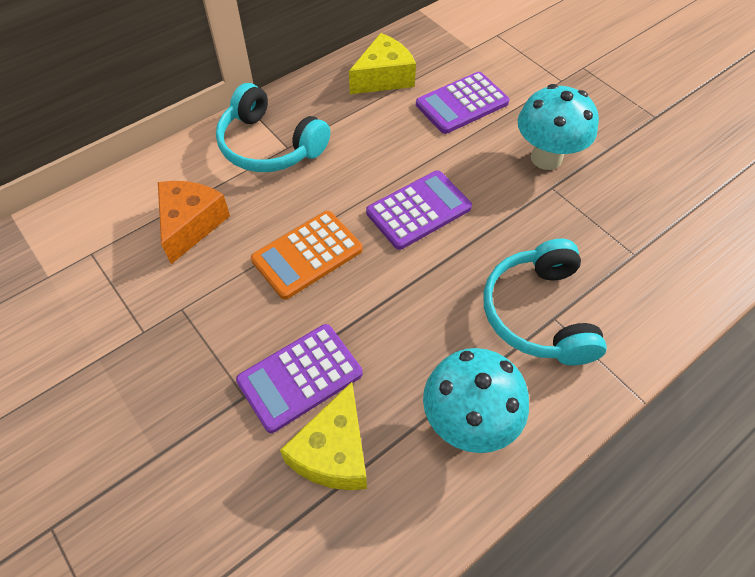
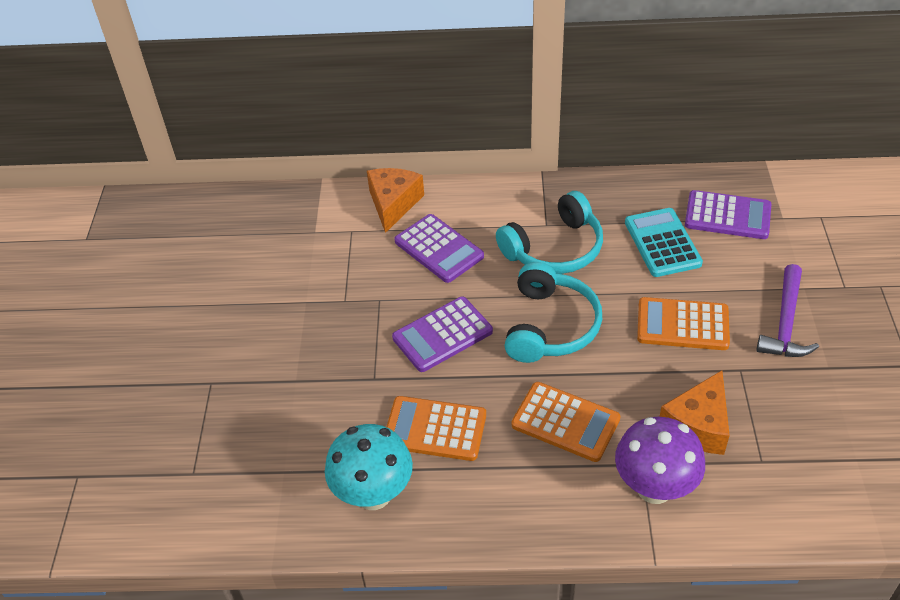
orange calculator: [251,211,363,300] = 1 -> [386,396,486,461] [512,382,620,462] [637,297,730,350] = 3
orange cheese: [158,181,230,264] = 1 -> [367,168,424,233] [659,370,730,455] = 2
purple hammer: none = 0 -> [756,264,819,357] = 1
purple mushroom: none = 0 -> [615,417,705,504] = 1
turquoise calculator: none = 0 -> [625,208,703,277] = 1
turquoise mushroom: [423,348,529,453] [518,84,599,170] = 2 -> [325,424,413,510] = 1
yellow cheese: [280,382,367,490] [349,33,416,94] = 2 -> none = 0

